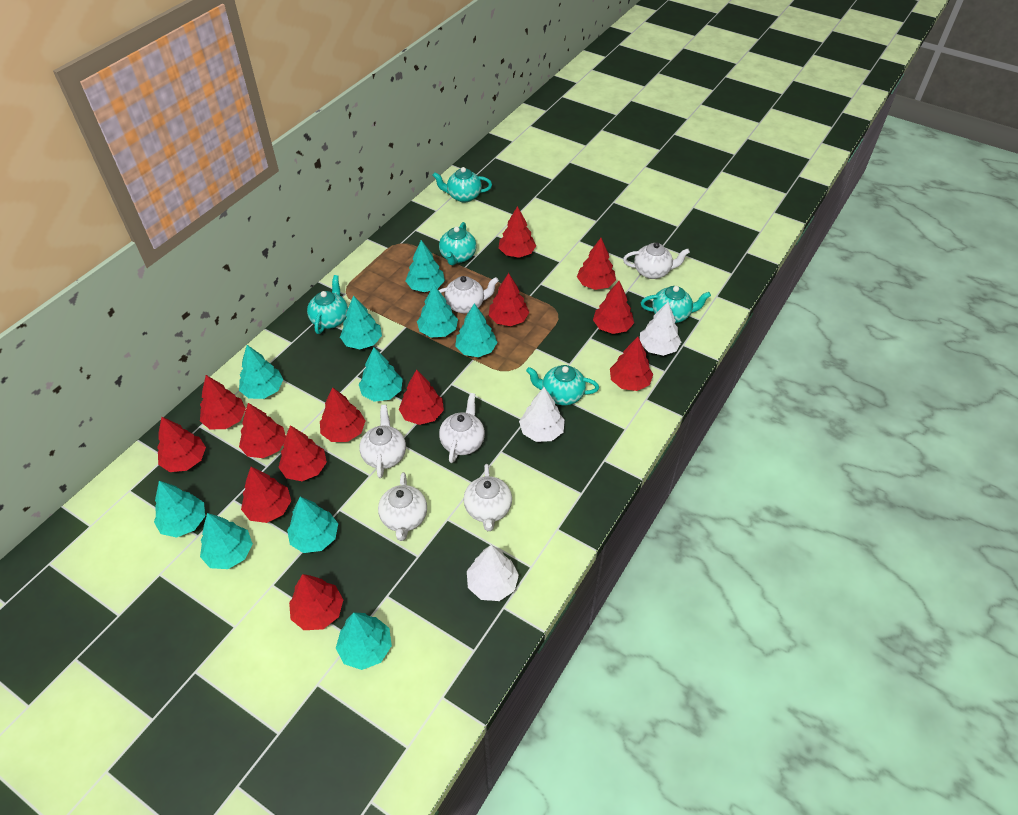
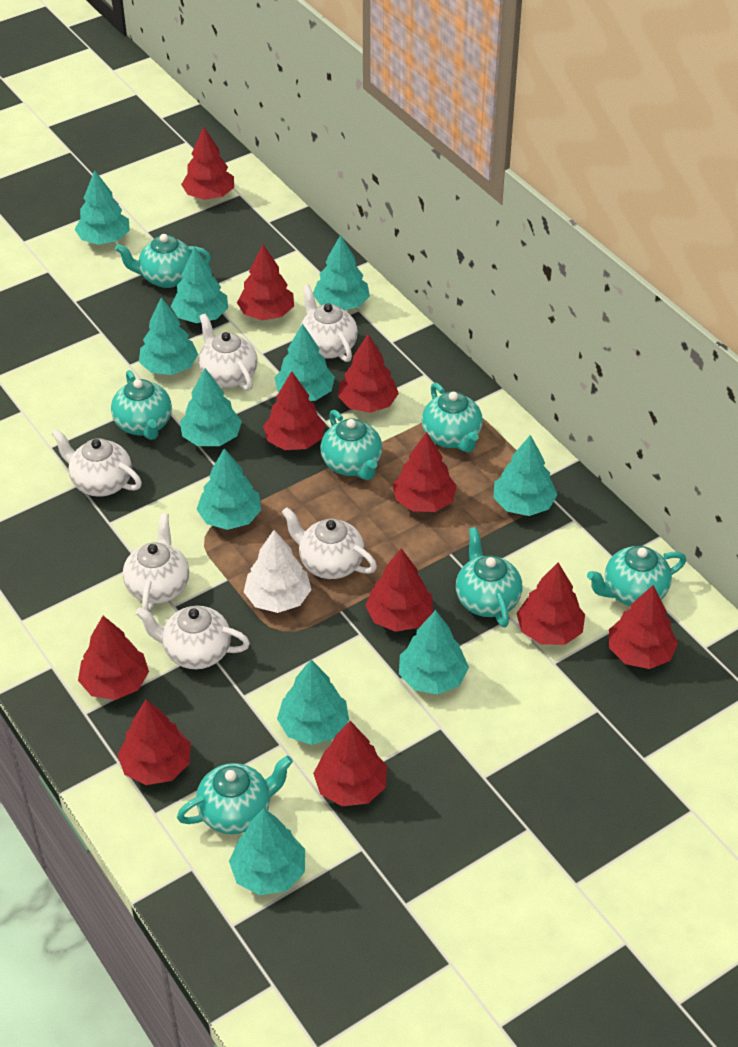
red tree: [157,417,206,472] [200,375,246,429] [239,403,286,458] [241,467,291,523] [278,425,327,481] [289,574,344,630] [320,387,366,442] [399,369,444,425] [489,273,529,326] [499,206,536,258] [577,238,616,290] [593,281,634,334] [610,337,653,391] = 13 -> [78,616,149,700] [118,700,191,785] [181,127,234,200] [237,244,294,320] [263,371,325,450] [313,721,387,806] [338,334,399,413] [365,548,433,632] [393,432,457,512] [516,562,585,645] [609,585,678,669] = 11
turquoise teapot: [307,275,348,334] [433,167,492,203] [439,222,476,265] [526,365,599,405] [641,286,711,323] = 5 -> [111,370,172,440] [115,234,211,288] [177,756,293,834] [320,410,383,480] [422,383,483,453] [456,527,522,627] [587,546,686,606] = 7
turquoise tree: [154,481,205,538] [200,513,253,569] [239,345,283,399] [287,497,338,553] [336,613,392,670] [340,296,382,349] [359,347,403,402] [406,240,445,292] [417,285,458,338] [455,303,497,357] = 10 -> [75,170,130,245] [139,297,198,375] [171,246,228,323] [180,368,242,446] [196,448,262,530] [229,808,305,895] [275,323,335,401] [277,660,349,745] [313,235,370,310] [399,610,469,695] [493,435,558,516] = 11
white tree: [467,545,519,601] [519,387,565,442] [640,302,681,356] = 3 -> [244,530,312,613] = 1

